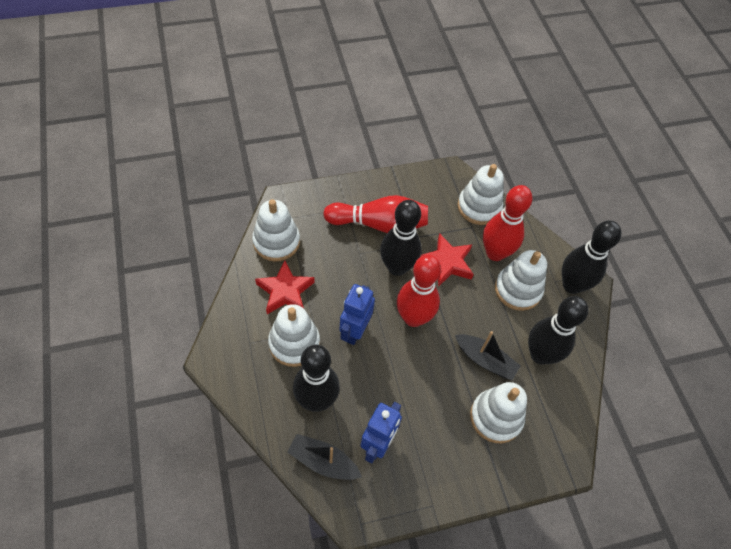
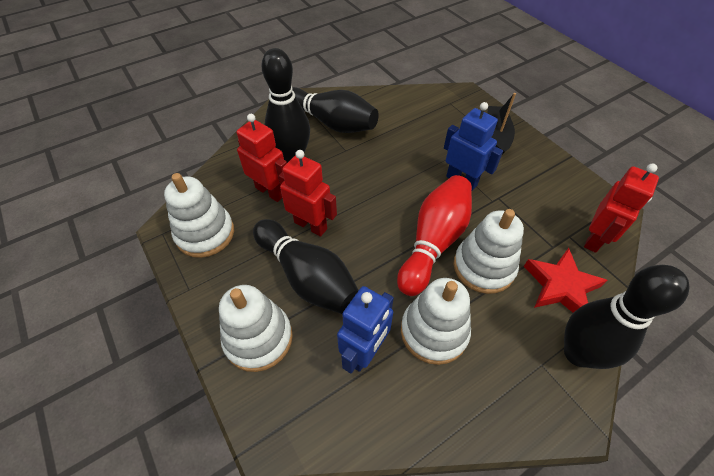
black boat: [287,434,362,480] [455,331,521,380] = 2 -> [487,93,516,155] = 1
red bowling pin: [323,195,428,233] [397,255,441,327] [483,185,532,261] = 3 -> [397,175,472,296] = 1
red robot: none = 0 -> [237,114,287,202] [278,150,337,237] [584,164,659,253] = 3
red star: [255,260,315,314] [420,233,474,287] = 2 -> [524,248,607,313] = 1
white stacking toy: [252,199,300,262] [268,304,320,367] [458,164,504,225] [470,382,527,443] [495,250,547,311] = 5 -> [164,173,234,258] [219,285,293,372] [401,278,471,365] [453,209,524,294] = 4

